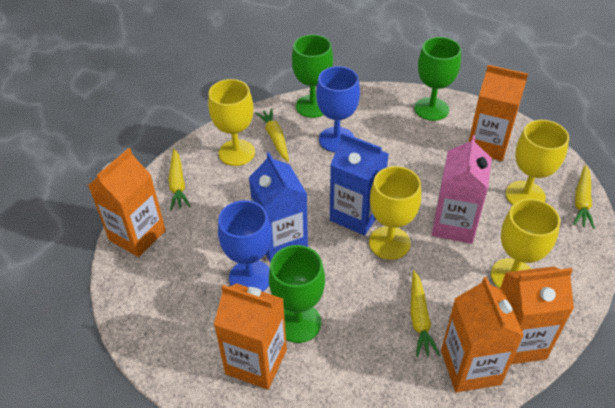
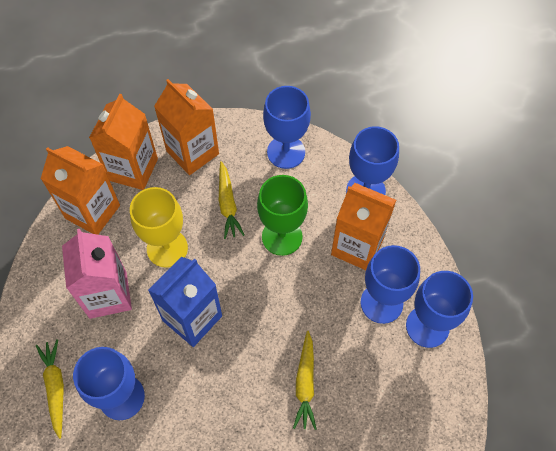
blue carton: [249,152,308,262] [330,133,389,236] = 2 -> [148,257,222,347] = 1
blue goblet: [218,200,271,292] [316,66,360,152] = 2 -> [73,347,145,420] [263,86,311,169] [346,126,399,195] [361,245,420,324] [406,271,473,348] = 5
green goblet: [269,245,325,343] [292,34,333,118] [414,37,461,121] = 3 -> [257,175,308,256] = 1
orange carton: [88,148,166,257] [214,283,287,390] [441,277,524,393] [469,65,528,161] [500,266,574,364] = 5 -> [41,146,120,235] [89,94,158,190] [154,79,219,175] [331,183,396,270] = 4
yellow carrot: [168,149,190,210] [255,108,289,161] [410,271,440,357] [573,165,595,229] = 4 -> [36,339,64,439] [219,161,244,239] [293,331,317,430] = 3
yellow goblet: [208,79,255,166] [369,166,421,260] [491,199,560,289] [506,120,569,205] = 4 -> [130,187,188,268] = 1

